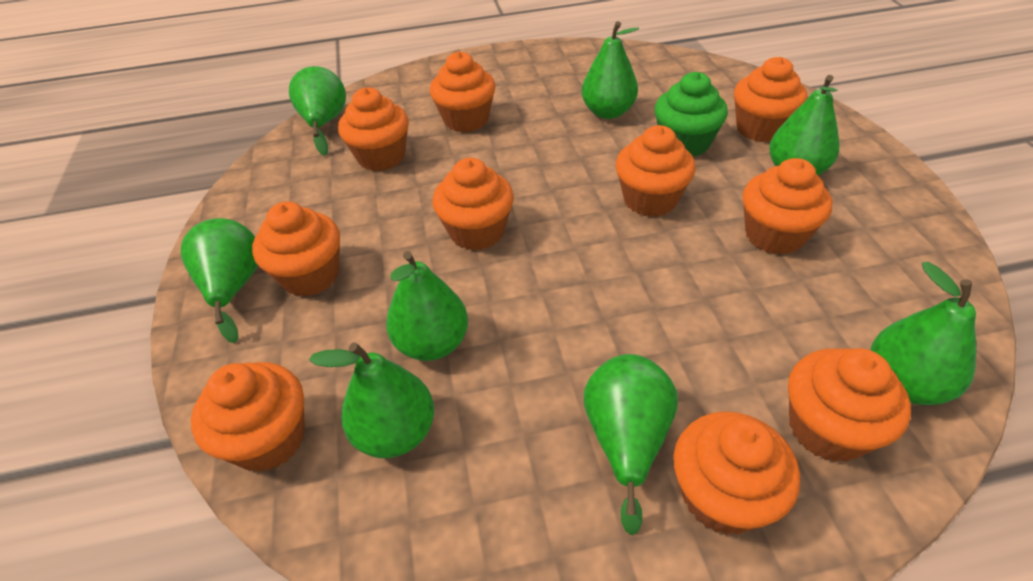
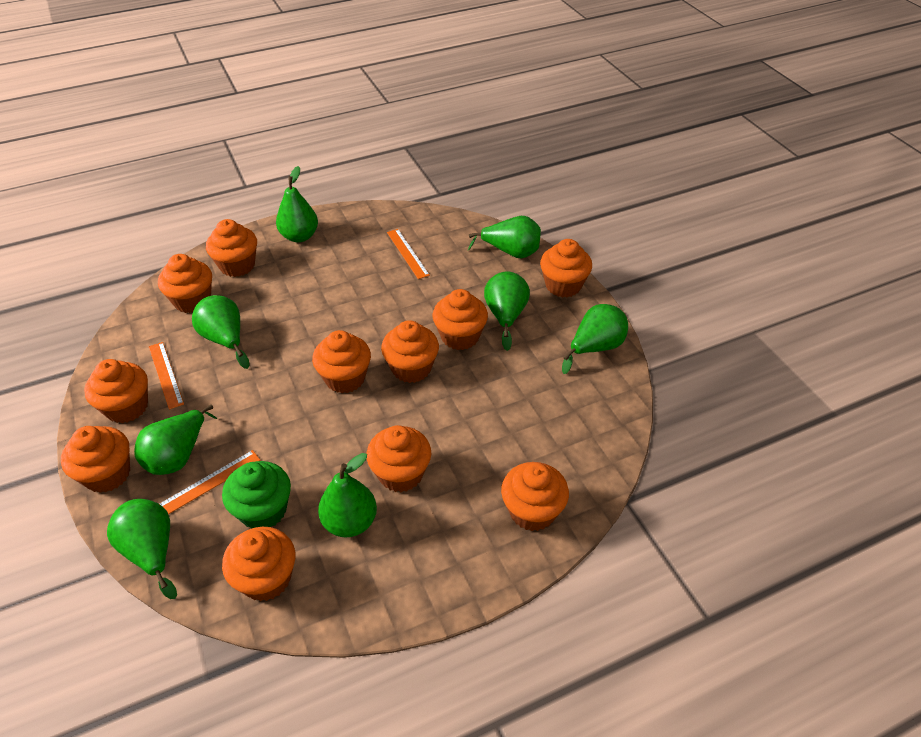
orange cupcake: [191,362,305,472] [252,201,340,297] [338,88,409,171] [430,52,496,132] [432,158,514,251] [615,125,696,217] [673,411,800,535] [734,57,807,142] [742,158,832,255] [788,348,911,462] = 10 -> [61,426,130,493] [84,359,148,423] [158,254,212,313] [206,219,257,277] [222,527,295,601] [312,330,371,393] [366,425,431,492] [381,320,439,383] [433,289,488,350] [501,462,569,531] [540,239,592,297] = 11
orange ruler: none = 0 -> [149,342,184,410] [159,450,261,514] [387,229,430,279] = 3

